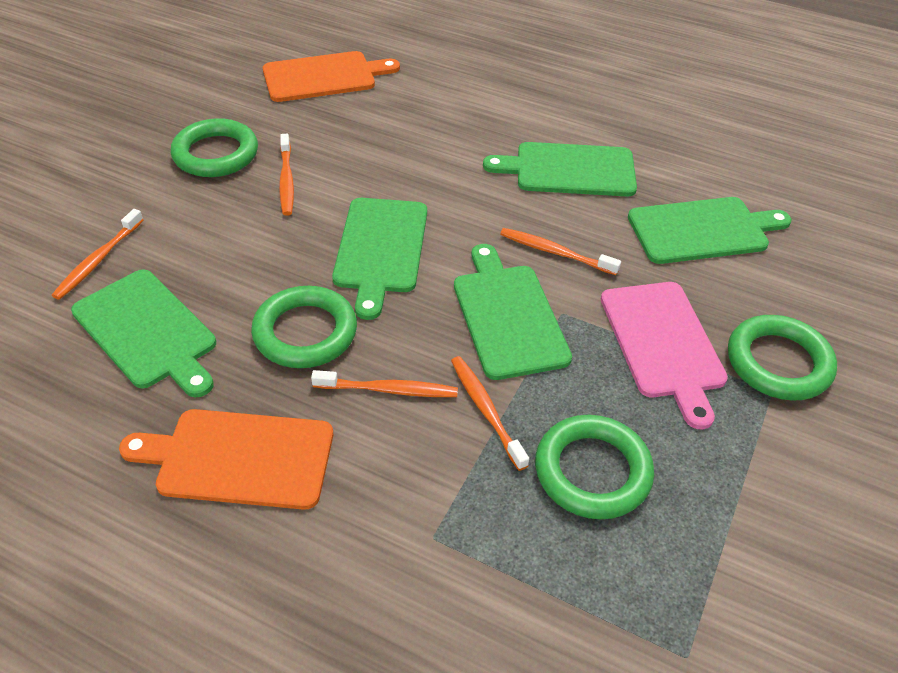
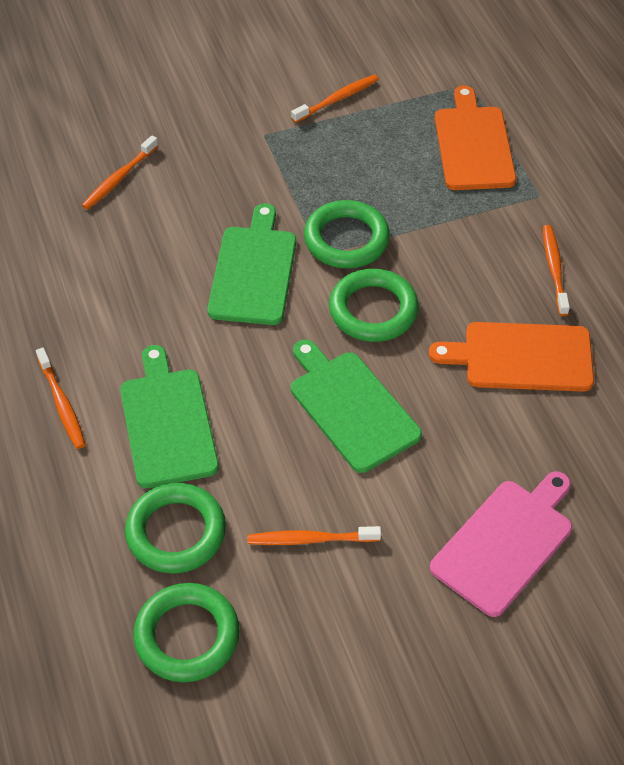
green cutting board: [71,269,216,398] [332,198,427,320] [454,244,572,380] [483,142,637,197] [628,197,792,264] = 5 -> [120,345,219,488] [208,203,296,325] [291,340,422,473] = 3

